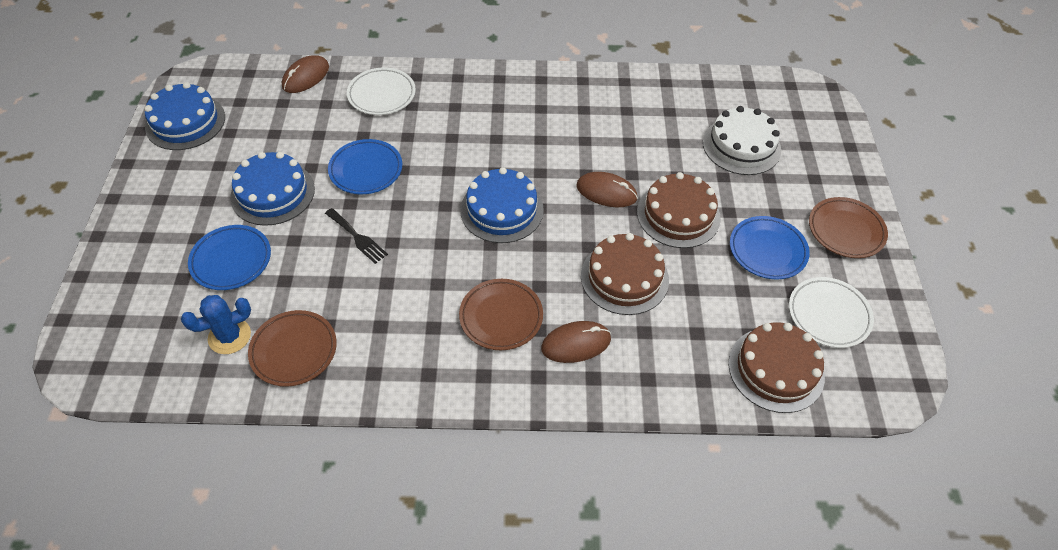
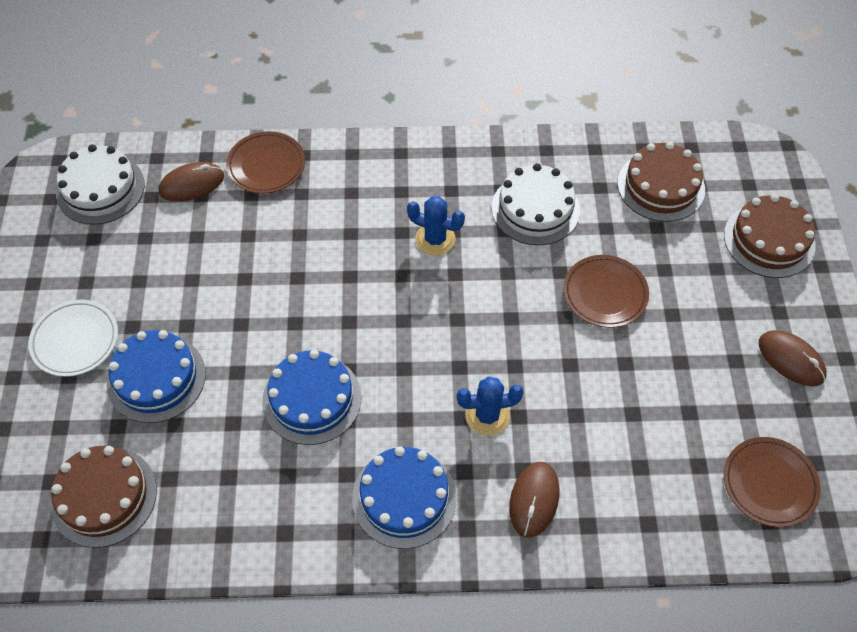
black fork: [325,208,388,264] = 1 -> none = 0
blue cactus: [181,295,251,354] = 1 -> [407,196,465,255] [457,376,524,436] = 2
blue plate: [188,225,271,290] [328,139,402,194] [730,216,810,280] = 3 -> none = 0
white cake: [703,106,781,175] = 1 -> [56,144,145,225] [492,163,580,245] = 2
white plate: [347,68,416,115] [789,277,874,348] = 2 -> [28,299,118,377] = 1

